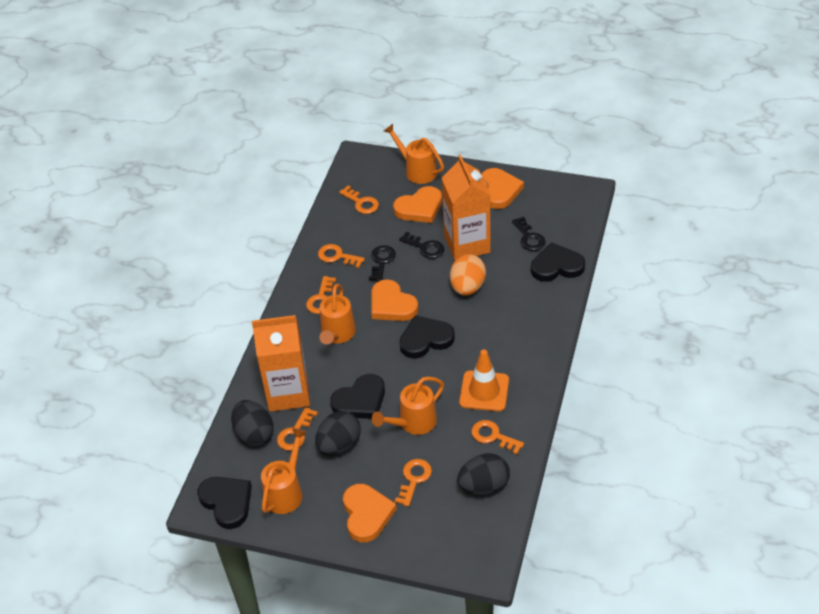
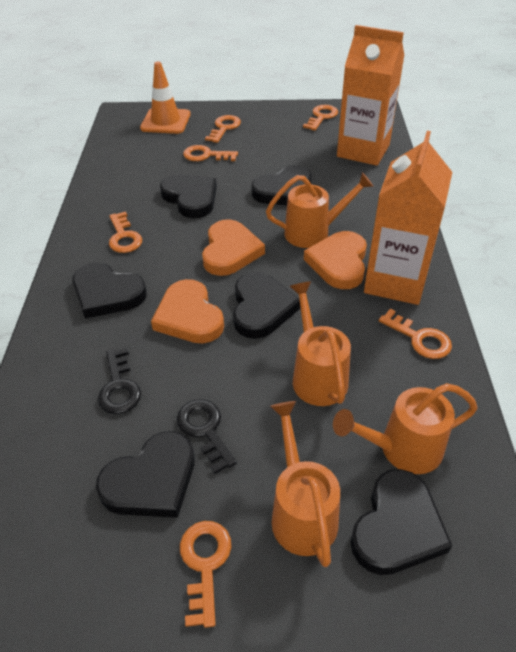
black egg: [231,400,274,447] [315,411,361,456] [457,453,510,496] = 3 -> none = 0
black heart: [197,477,252,529] [331,374,385,419] [399,315,455,359] [531,242,585,282] = 4 -> [72,263,147,319] [96,431,195,518] [160,174,217,218] [233,272,300,339] [252,165,312,205] [351,469,452,575] = 6
black key: [369,245,396,282] [399,232,444,259] [512,216,546,251] = 3 -> [98,348,141,414] [177,399,237,474] = 2
orange egg: [450,254,486,295] = 1 -> none = 0
orange heart: [343,484,397,542] [371,279,418,321] [393,186,442,223] [481,168,524,209] = 4 -> [151,279,224,343] [202,219,265,276] [304,231,367,289] = 3

